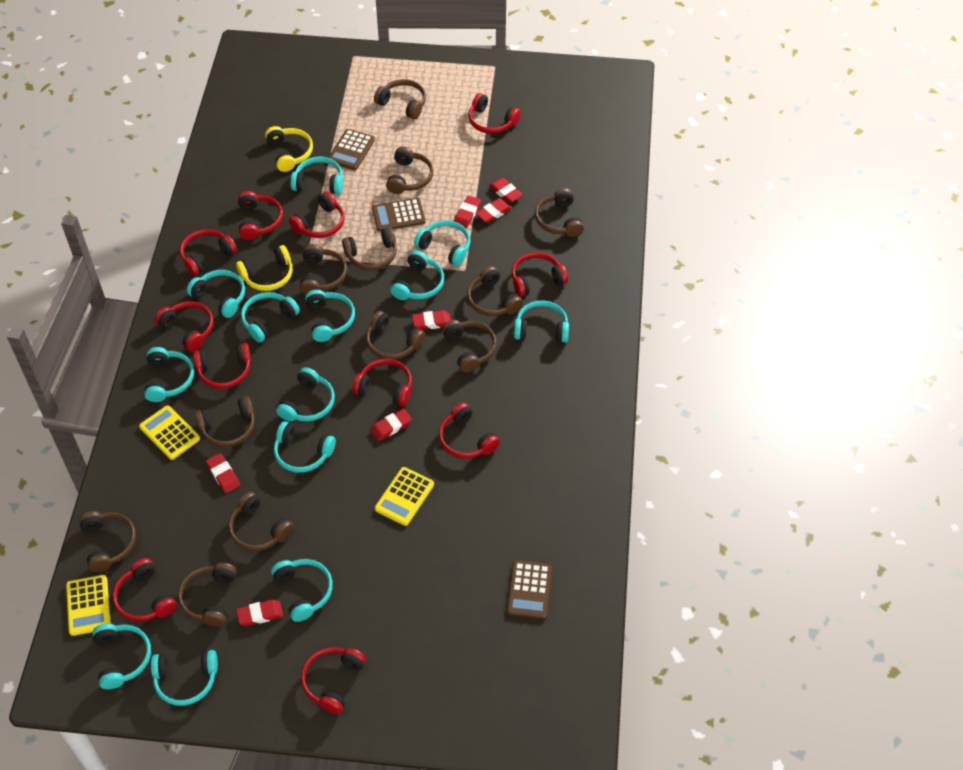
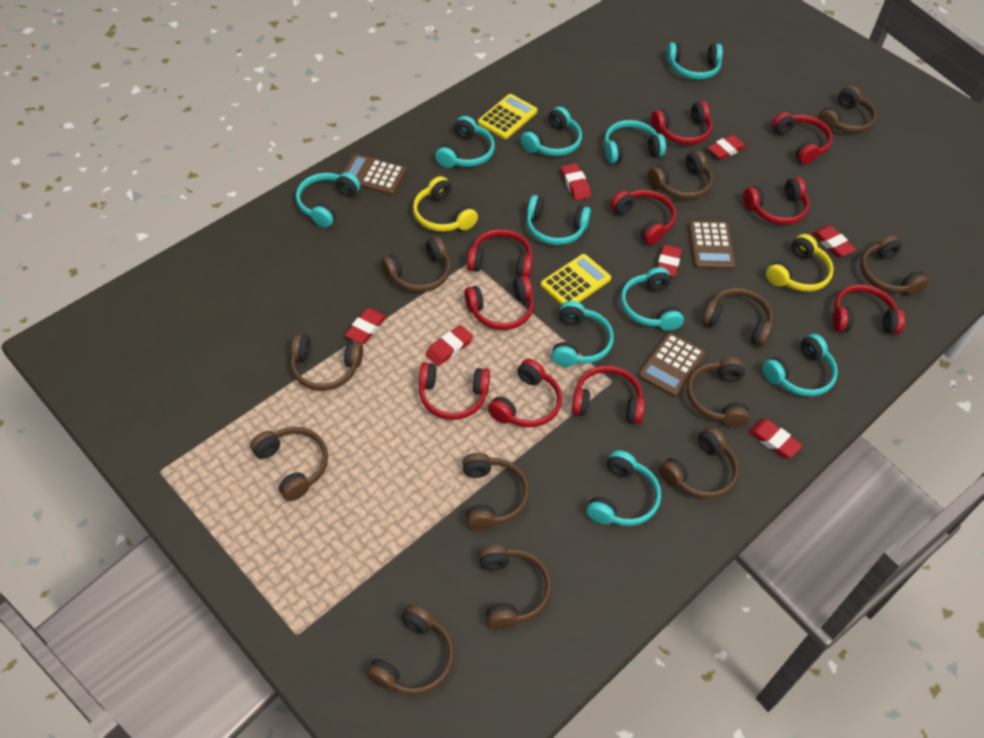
red headphones: [113,558,177,622] [155,301,214,352] [180,229,237,276] [193,343,251,389] [238,191,283,240] [289,192,345,238] [301,647,366,714] [353,359,412,407] [439,403,500,458] [468,93,521,134] [512,252,568,297] = 11 -> [419,362,490,420] [465,275,534,330] [467,229,533,278] [488,359,562,427] [572,365,645,424] [611,190,676,245] [651,101,713,145] [743,177,809,225] [772,112,833,164] [833,284,905,334] = 10
turquoise headphones: [92,623,151,689] [144,347,194,402] [151,650,218,706] [187,270,245,318] [241,292,300,343] [271,559,333,622] [274,421,336,473] [276,367,335,422] [291,157,343,194] [305,289,355,342] [391,250,444,300] [414,220,471,266] [514,300,569,343] = 13 -> [296,172,360,228] [435,116,495,168] [520,106,582,156] [527,195,591,245] [551,301,614,367] [586,450,661,526] [604,120,666,164] [621,267,684,331] [666,42,723,80] [762,334,838,396] = 10
yellow calculator: [66,575,111,636] [139,405,200,460] [375,467,434,526] = 3 -> [478,94,537,139] [541,254,611,305] = 2

